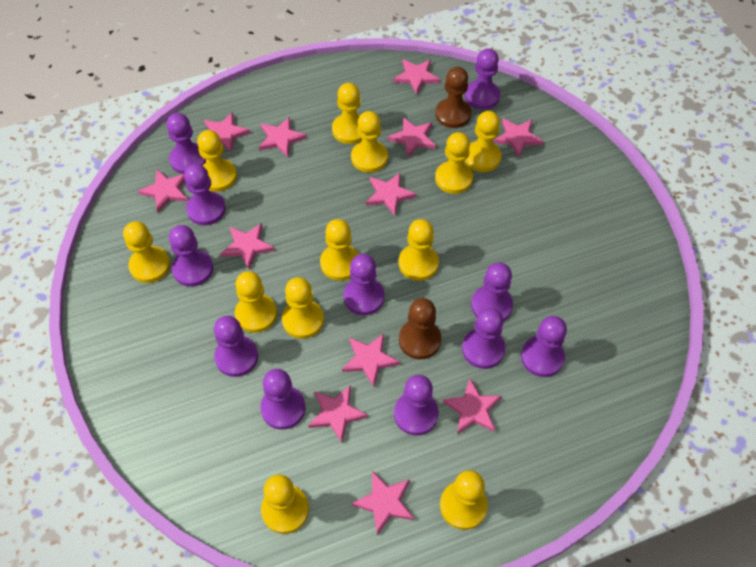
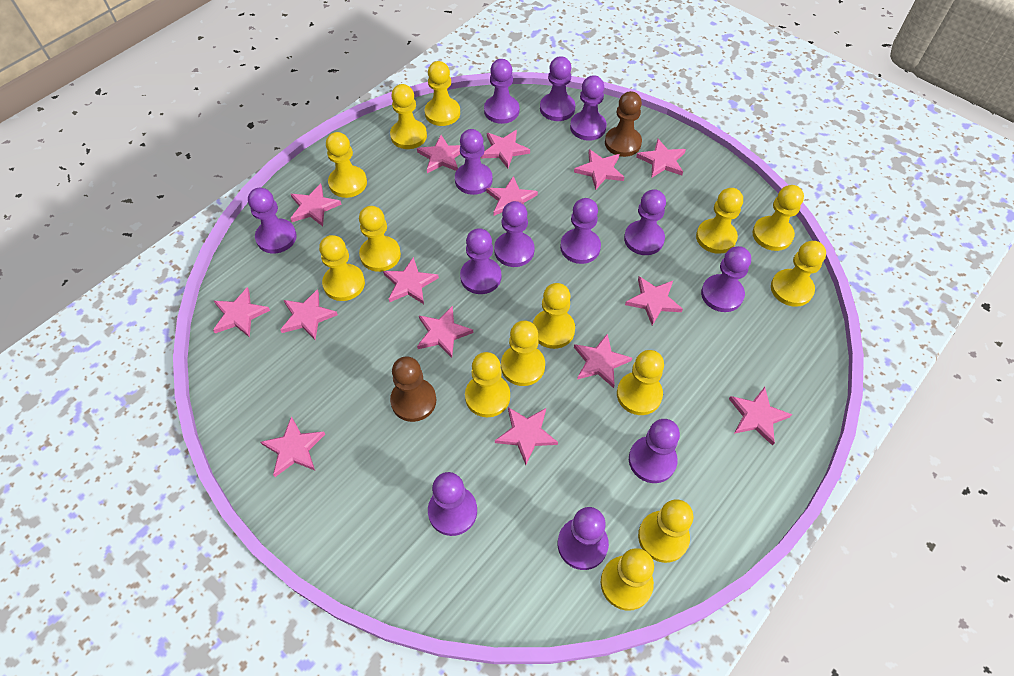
pink star: [138,170,188,212] [204,112,250,153] [220,223,275,269] [259,117,307,157] [308,385,368,442] [342,334,400,387] [352,471,414,535] [366,173,416,216] [388,117,436,157] [393,59,440,95] [442,379,502,434] [494,118,543,157] = 12 -> [213,287,270,338] [261,416,325,477] [280,289,338,340] [290,184,341,226] [383,257,439,304] [417,135,461,173] [417,306,473,358] [481,130,530,168] [486,176,538,216] [495,407,558,465] [574,149,624,190] [574,333,632,388] [625,276,683,325] [636,139,686,178] [729,387,792,446] = 15
purple pawn: [166,113,206,174] [169,225,213,287] [184,164,226,225] [214,316,258,377] [260,369,305,430] [343,254,385,315] [394,375,439,436] [462,307,505,369] [465,48,500,110] [471,262,513,321] [521,316,567,377] = 11 -> [248,188,297,253] [428,472,477,536] [455,129,493,195] [460,228,501,294] [484,59,519,124] [494,201,535,267] [540,56,575,121] [558,507,609,570] [560,198,601,264] [570,75,607,141] [624,189,666,255] [629,419,680,483] [701,246,751,312] = 13
yellow pawn: [123,221,170,283] [197,130,237,192] [235,271,277,333] [261,474,309,534] [282,277,324,339] [320,219,359,281] [332,83,362,144] [351,111,388,172] [399,219,439,281] [435,132,473,194] [440,470,488,530] [465,111,501,172] = 12 -> [319,235,365,301] [326,132,367,198] [359,206,401,272] [390,84,427,149] [425,61,460,126] [465,352,510,417] [501,321,545,386] [533,283,575,349] [601,548,654,611] [617,350,664,415] [638,499,693,563] [696,188,743,254] [752,185,804,251] [771,241,826,307] = 14

